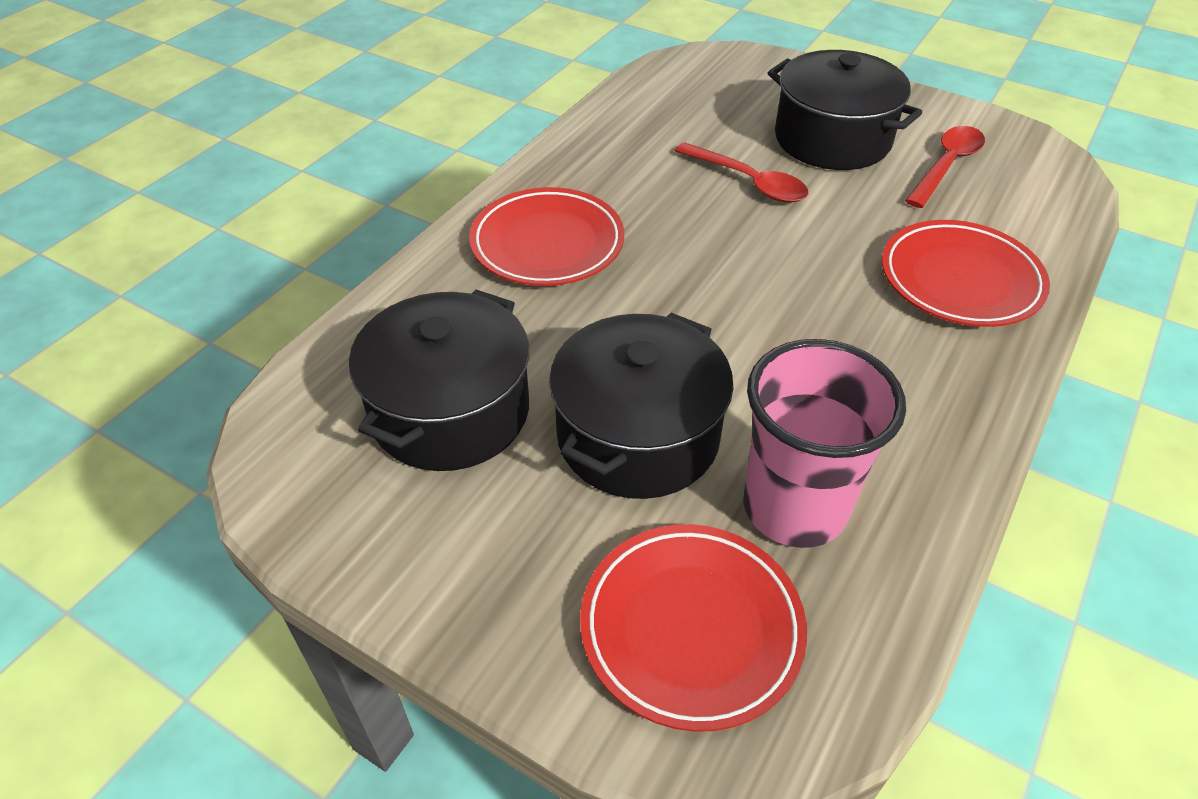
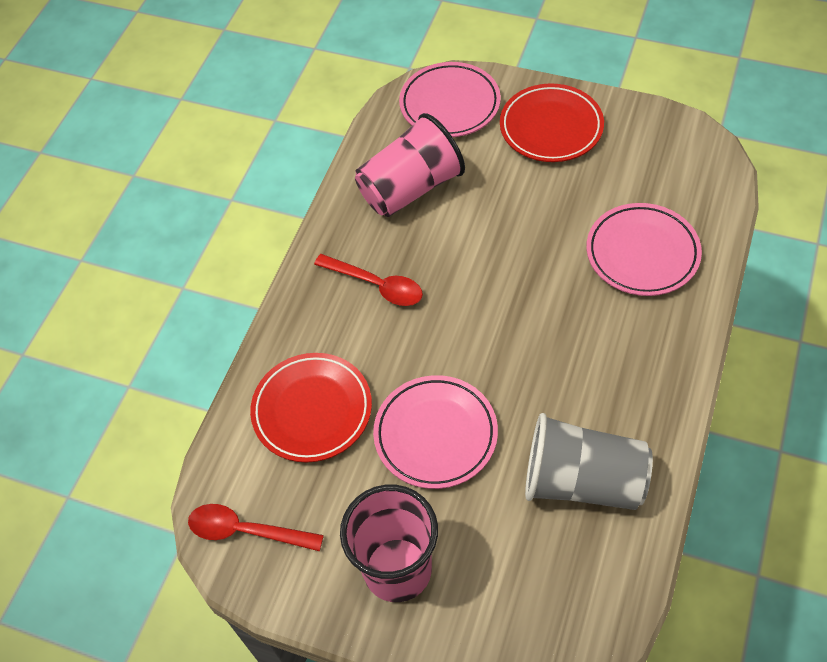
black pot: [349,290,529,471] [549,313,734,499] [768,50,922,170] = 3 -> none = 0
grey cup: none = 0 -> [525,413,653,510] = 1
pink cup: [743,339,906,548] = 1 -> [340,485,438,602] [355,113,465,217] = 2
pink plate: none = 0 -> [373,375,498,489] [399,62,501,137] [586,203,702,296] = 3
red plate: [469,187,624,286] [580,524,807,732] [882,220,1050,327] = 3 -> [250,353,372,463] [500,84,604,162] = 2

